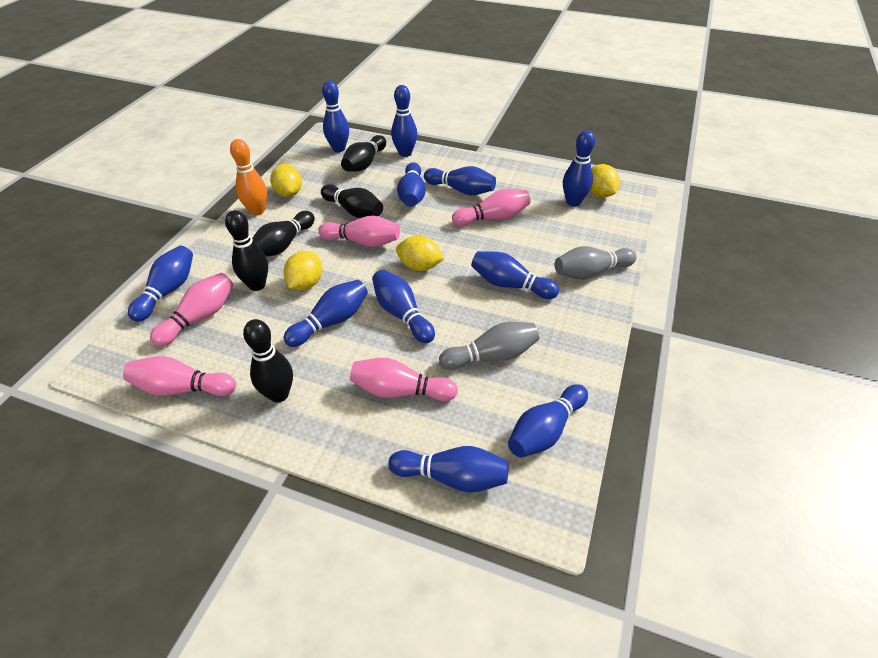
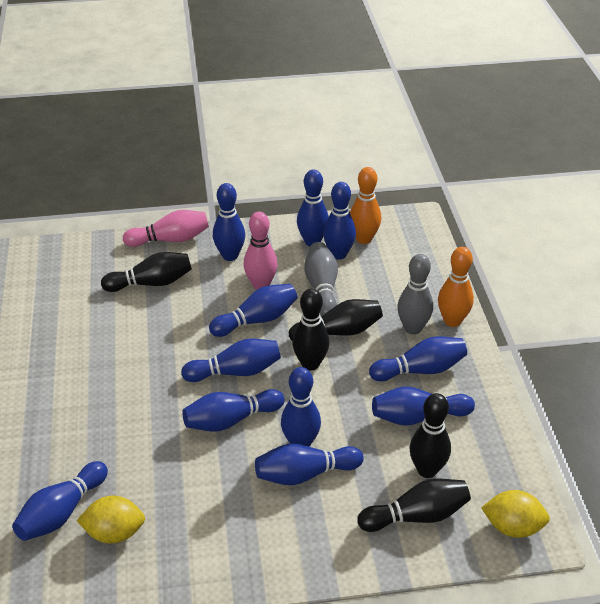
orange bowling pin: [230,139,267,215] = 1 -> [350,167,381,244] [438,247,474,327] = 2
pink bowling pin: [123,356,236,396] [150,273,233,347] [318,216,400,247] [350,358,458,401] [452,189,530,226] = 5 -> [123,210,209,247] [244,212,278,290] = 2
yellow lemon: [270,164,302,197] [283,251,323,290] [396,235,445,271] [590,164,620,197] = 4 -> [77,496,145,544] [481,490,550,538] = 2

